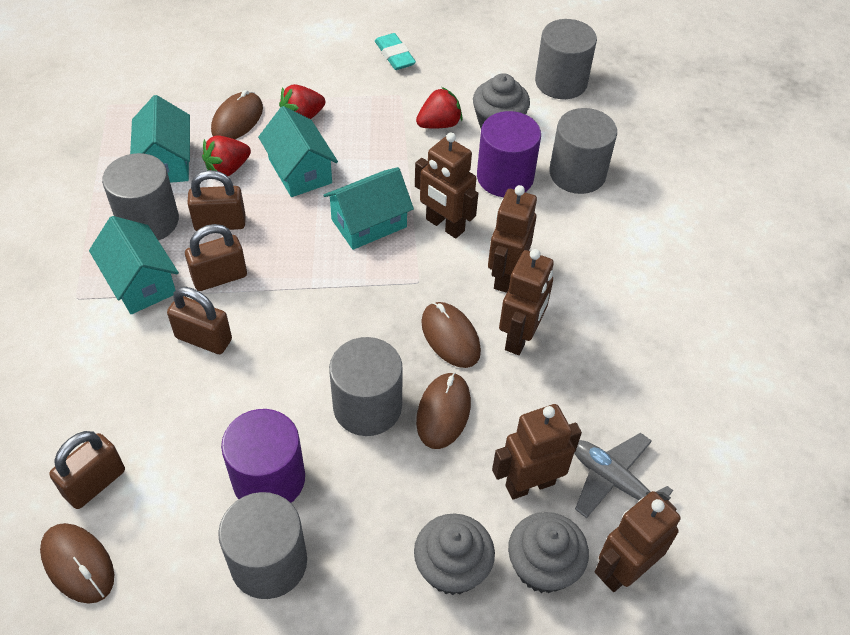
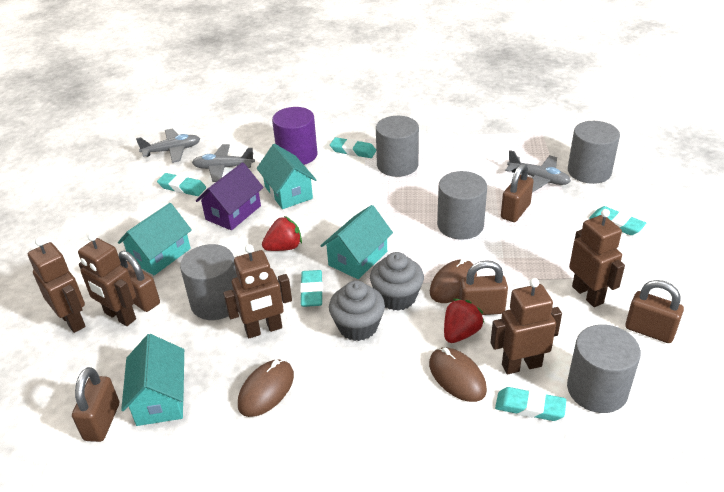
brown mouse: [40,523,114,604] [211,90,263,139] [416,372,471,449] [421,302,481,368] = 4 -> [238,359,294,417] [429,348,487,402] [430,258,477,303] = 3
brown padlock: [49,431,125,509] [167,287,232,354] [185,224,247,291] [187,170,246,231] = 4 -> [72,367,119,442] [118,251,160,312] [459,260,508,315] [501,163,534,222] [625,280,684,343] = 5
grey cupcake: [414,513,495,595] [473,73,530,128] [508,512,589,593] = 3 -> [329,280,385,341] [370,252,424,311] = 2
grey plane: [574,433,673,518] = 1 -> [136,129,200,163] [192,144,255,182] [505,150,571,193] = 3
purple cylinder: [221,409,305,503] [477,111,541,197] = 2 -> [272,107,317,165] = 1
purple house: none = 0 -> [196,162,264,230] = 1
red strawberry: [202,135,251,176] [279,84,325,119] [416,87,462,129] = 3 -> [262,216,302,251] [444,299,484,343] = 2
turquoise eraser: [375,33,416,70] = 1 -> [157,173,206,196] [300,270,323,307] [330,137,376,158] [495,387,566,421] [589,206,646,235] = 5

